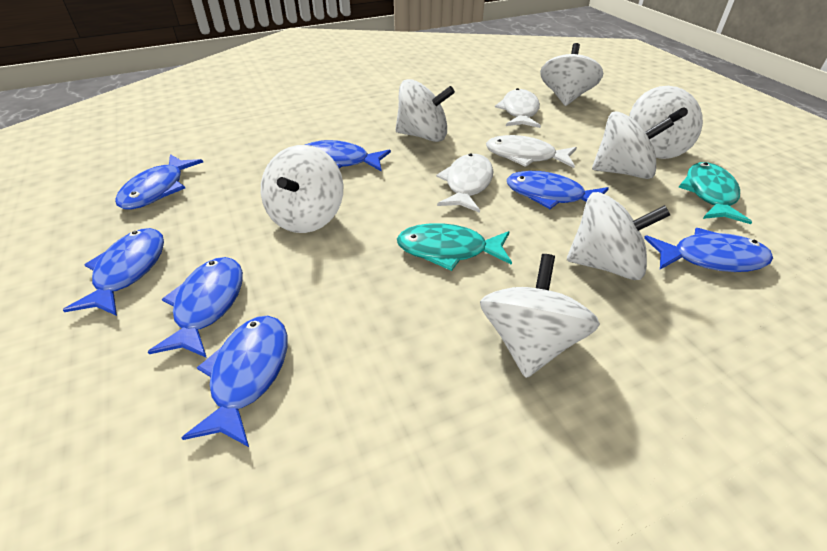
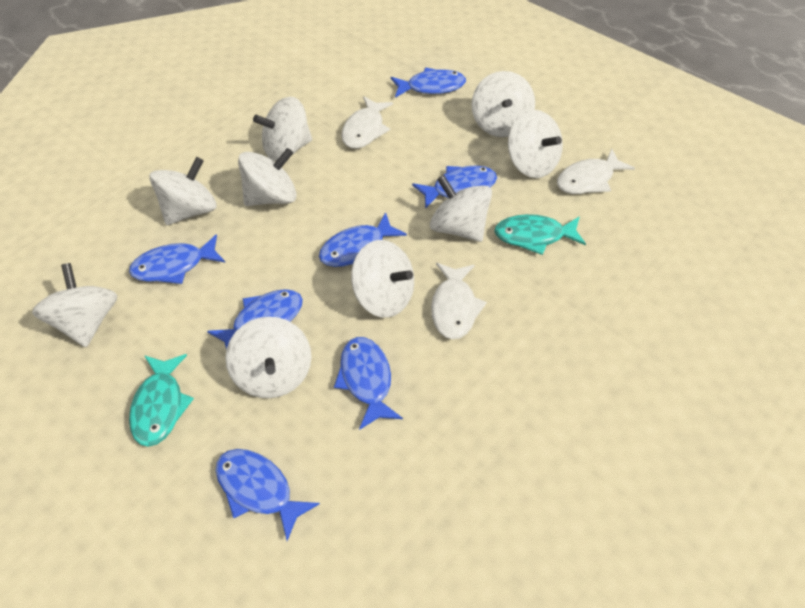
white spinning top: [261,145,343,233] [396,79,455,142] [480,254,600,378] [540,43,603,106] [567,192,670,280] [592,111,674,179] [629,86,703,159] = 7 -> [32,263,118,347] [149,157,217,225] [225,316,311,398] [238,148,297,206] [253,97,312,161] [351,240,414,318] [430,175,492,242] [472,71,535,137] [508,110,563,178] = 9

